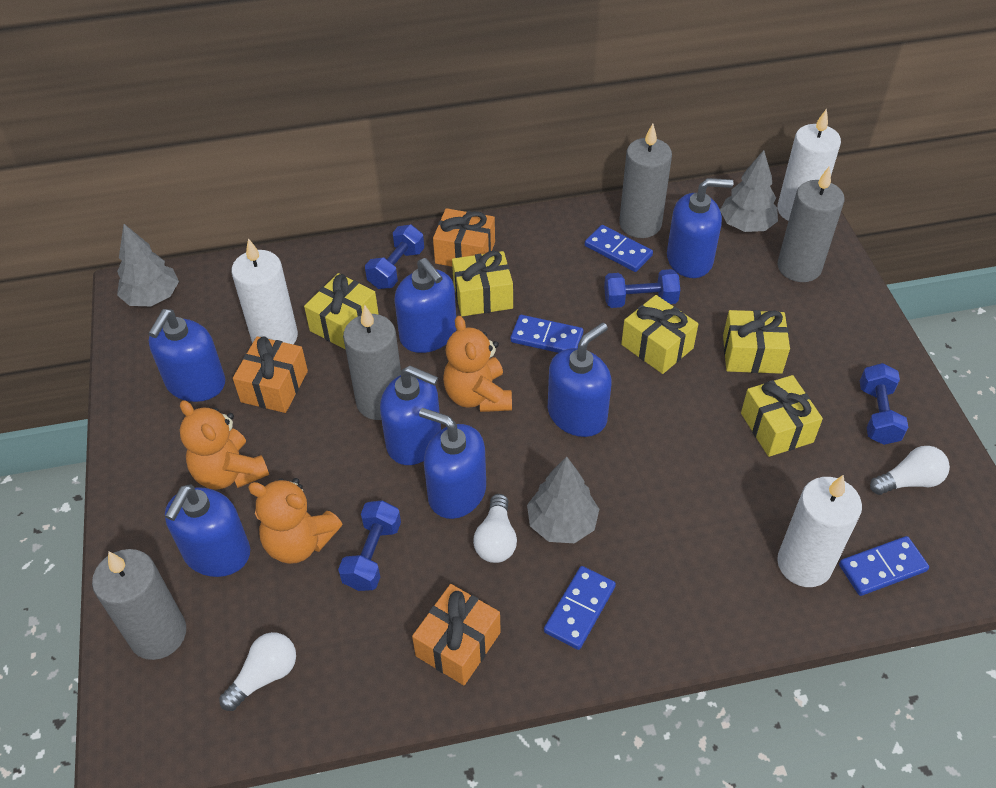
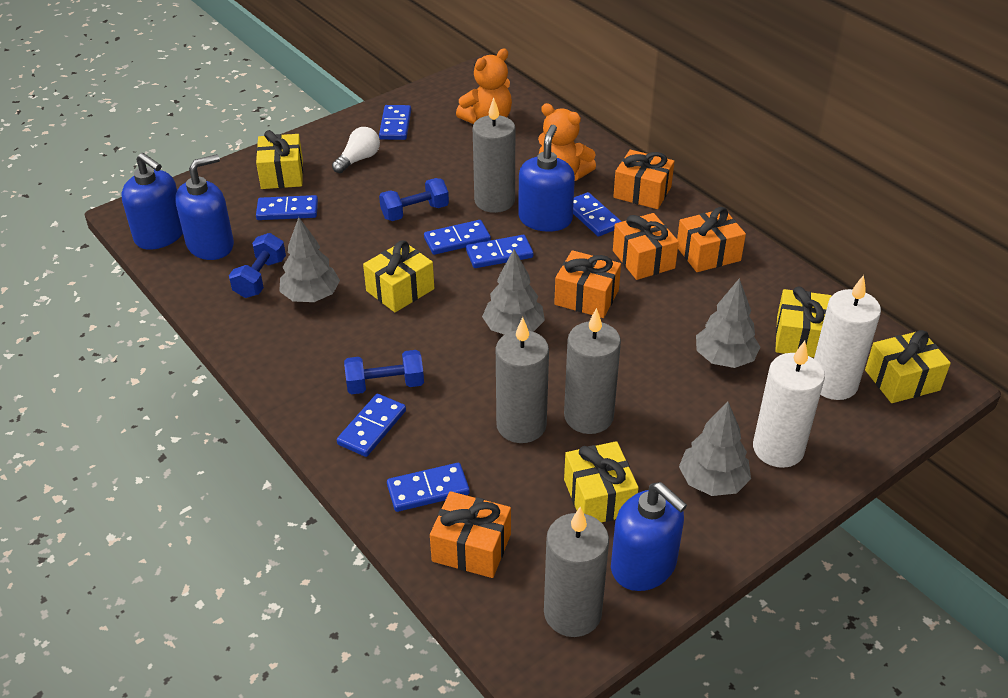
blue domino: [511,315,583,353] [544,566,616,650] [585,225,653,272] [839,536,929,596] = 4 -> [256,195,318,220] [337,394,406,457] [379,105,411,140] [387,463,470,512] [424,220,491,255] [466,235,533,268] [573,192,622,237] = 7
blue dumbbell: [338,500,401,591] [365,225,424,289] [604,269,680,308] [860,363,908,445] = 4 -> [229,233,286,298] [344,350,424,394] [379,178,449,221] = 3
blue soap dispenser: [148,309,225,402] [165,485,250,577] [380,366,441,465] [394,258,456,353] [419,408,486,519] [548,323,612,437] [667,178,734,278] = 7 -> [122,153,183,250] [175,154,234,260] [518,125,575,232] [611,482,687,591] = 4
grey tree: [117,224,179,306] [527,456,599,543] [720,150,778,232] = 3 -> [279,217,340,302] [482,249,545,335] [679,402,751,496] [696,278,760,368] = 4
orange gift: [233,336,308,413] [412,584,501,685] [433,208,495,267] = 3 -> [430,491,511,578] [554,250,621,318] [613,150,674,209] [613,213,679,280] [677,207,746,272] = 5
orange teddy bear: [180,400,269,490] [248,478,342,564] [443,316,512,412] = 3 -> [456,49,512,124] [538,103,596,181] = 2
white candle: [231,238,298,345] [777,109,841,221] [777,475,862,587] = 3 -> [753,341,825,468] [814,275,881,400] = 2
white light bulb: [219,632,296,711] [473,494,517,563] [870,446,950,495] = 3 -> [332,127,380,173] = 1

